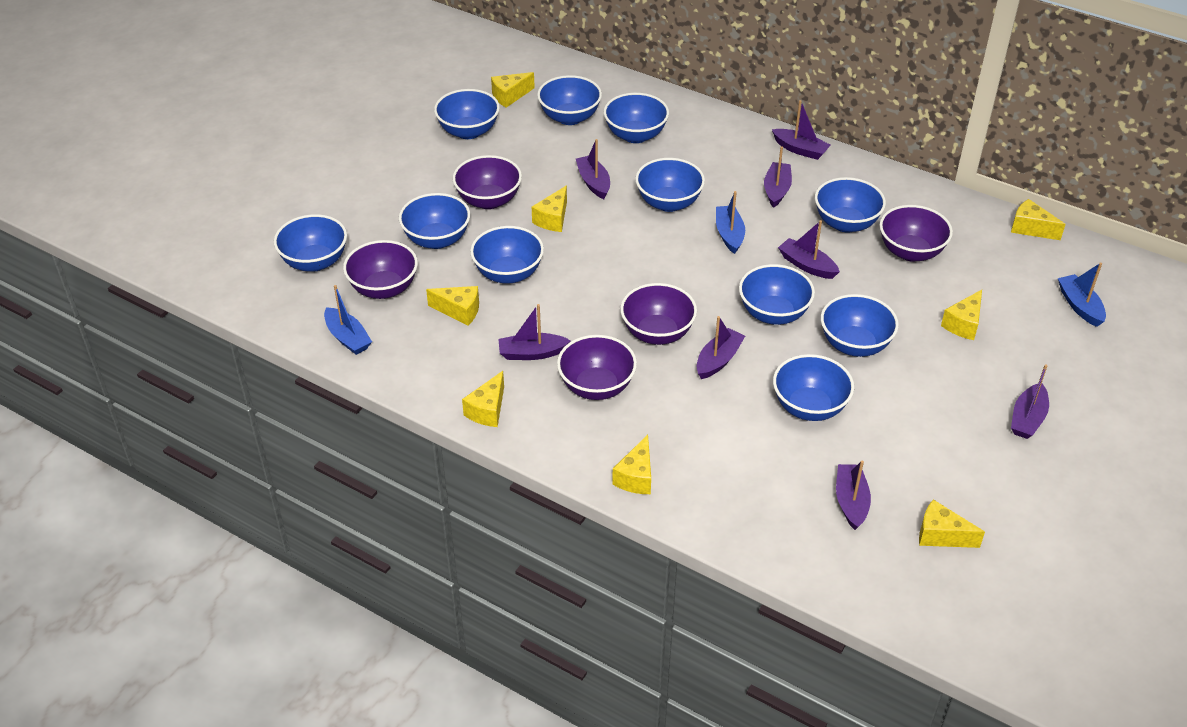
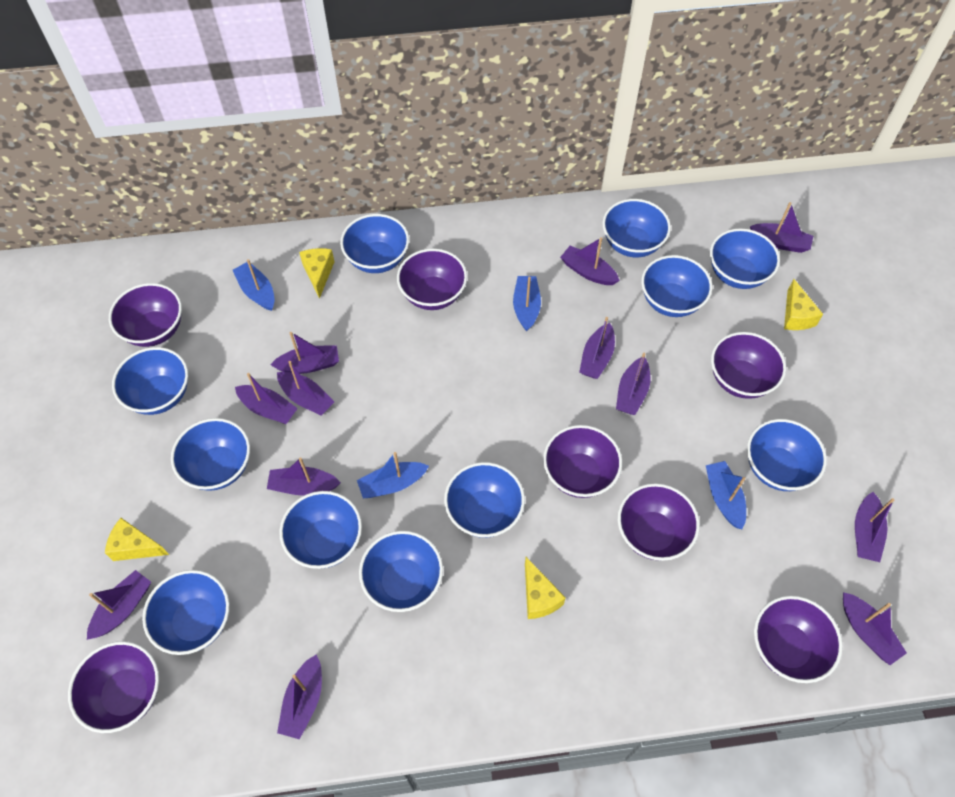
blue boat: [324,285,372,355] [716,191,745,254] [1058,263,1106,327] = 3 -> [233,259,275,311] [357,452,429,498] [513,276,541,331] [706,461,746,529] = 4
purple boat: [499,304,571,360] [576,139,610,199] [697,316,745,379] [764,147,792,208] [772,100,831,160] [778,220,840,279] [836,460,871,530] [1011,364,1049,439] = 8 -> [87,570,151,640] [235,373,298,424] [267,457,341,496] [270,332,339,374] [277,361,334,416] [277,655,322,739] [560,237,620,285] [579,317,615,379] [616,353,650,415] [750,202,813,253] [843,592,907,665] [855,492,895,562] = 12
purple bowl: [343,240,418,299] [453,155,522,209] [557,335,637,400] [620,283,697,345] [880,205,953,261] = 5 -> [68,641,159,733] [109,283,182,347] [397,248,467,310] [543,425,622,498] [618,483,700,561] [711,332,786,399] [754,596,843,683] = 7
yellow cheese: [426,286,479,326] [462,371,504,427] [491,72,535,108] [532,186,567,232] [612,435,651,494] [919,499,985,548] [941,290,982,340] [1011,199,1066,240] = 8 -> [105,518,169,561] [299,248,335,299] [525,557,566,619] [784,279,823,330] = 4

